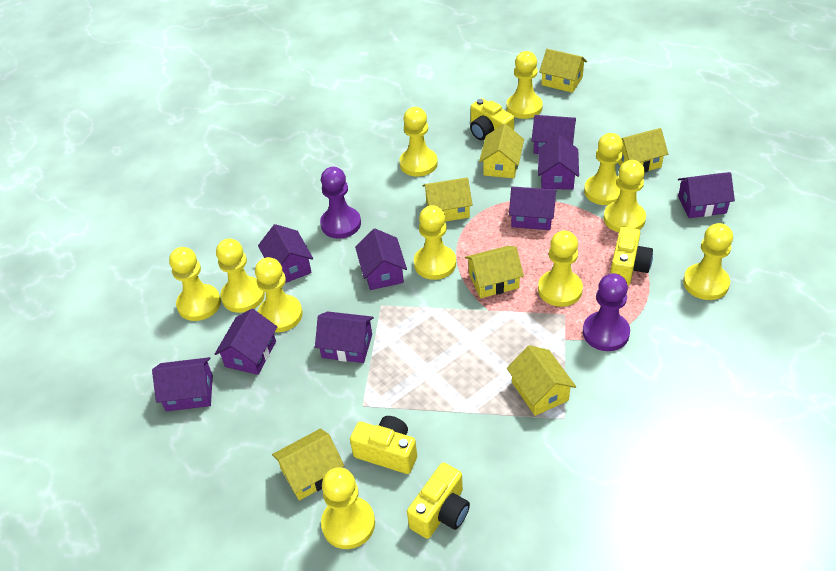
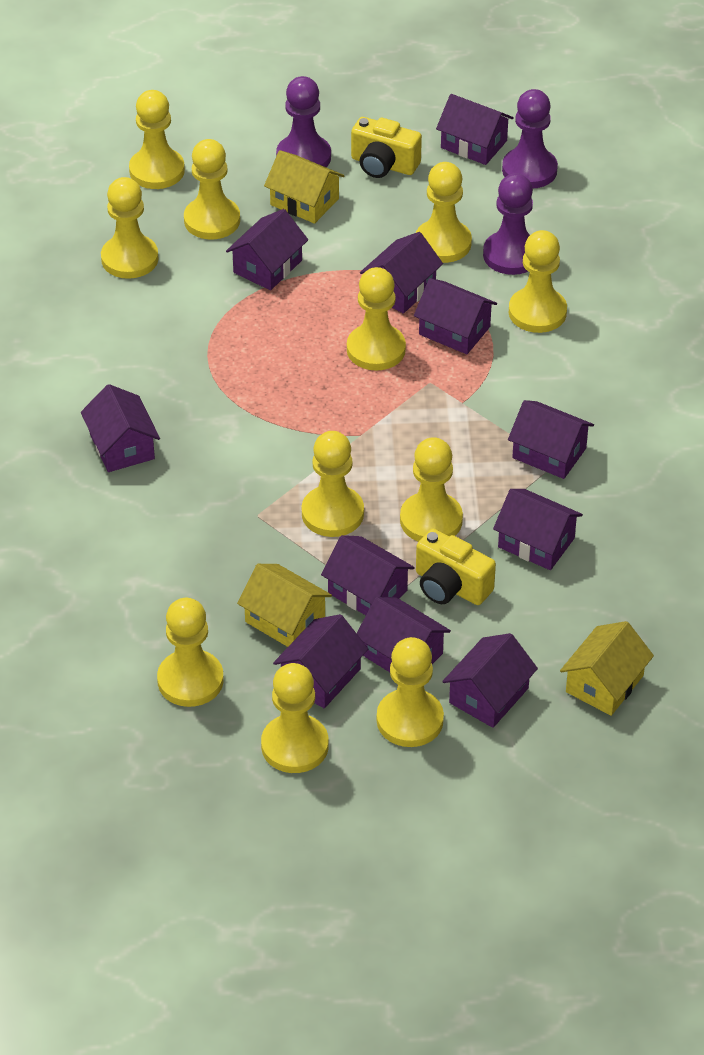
purple house: [152,357,213,411] [215,309,277,375] [258,224,313,283] [315,311,374,363] [355,229,407,290] [509,187,557,230] [532,115,576,154] [538,135,579,190] [678,172,735,218] = 9 -> [81,384,160,472] [226,209,308,290] [273,614,368,708] [321,535,415,615] [357,597,451,672] [360,232,443,314] [414,278,497,354] [436,94,514,165] [442,633,538,728] [493,489,583,570] [508,400,594,479] = 11
purple pawn: [320,167,361,239] [583,273,630,351] = 2 -> [276,76,331,167] [483,173,533,275] [502,89,558,189] = 3
yellow camera: [350,416,417,474] [407,463,470,539] [470,98,514,140] [610,227,653,286] = 4 -> [351,117,422,178] [416,529,496,605] = 2
yellow house: [272,429,344,501] [422,177,473,222] [465,246,524,298] [479,124,524,178] [507,345,576,416] [539,49,587,93] [618,128,668,172] = 7 -> [237,564,332,647] [264,150,345,224] [560,621,654,716] = 3

